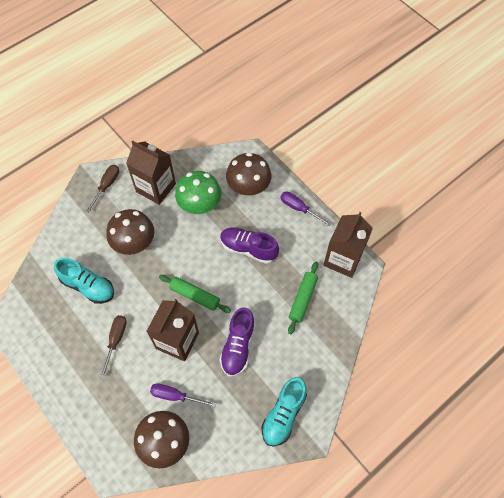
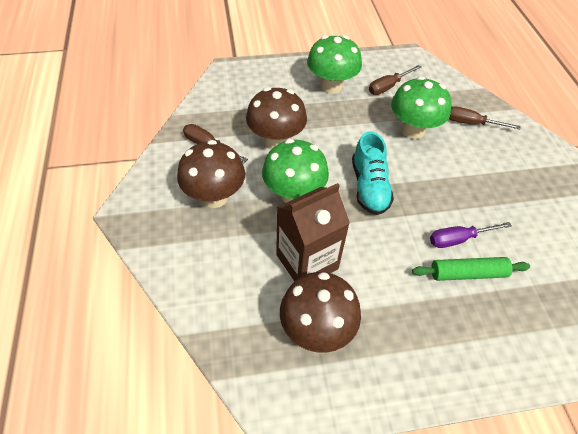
brown carton: [126,140,176,205] [147,299,199,361] [323,212,373,278] = 3 -> [276,183,350,282] = 1
brown screwdriver: [86,165,119,212] [100,315,127,378] = 2 -> [183,124,248,162] [369,65,421,95] [449,106,521,129] = 3
green mushroom: [175,171,221,215] = 1 -> [262,139,329,203] [307,35,362,94] [391,76,452,139] = 3
green rolling pin: [159,275,231,313] [288,262,318,334] = 2 -> [412,257,530,281] = 1
purple screwdriver: [150,383,216,407] [280,192,331,226] = 2 -> [430,222,512,248] = 1
purple shoe: [220,227,279,264] [220,307,255,377] = 2 -> none = 0
turquoise shoe: [54,258,114,304] [262,377,307,446] = 2 -> [352,131,394,215] = 1

